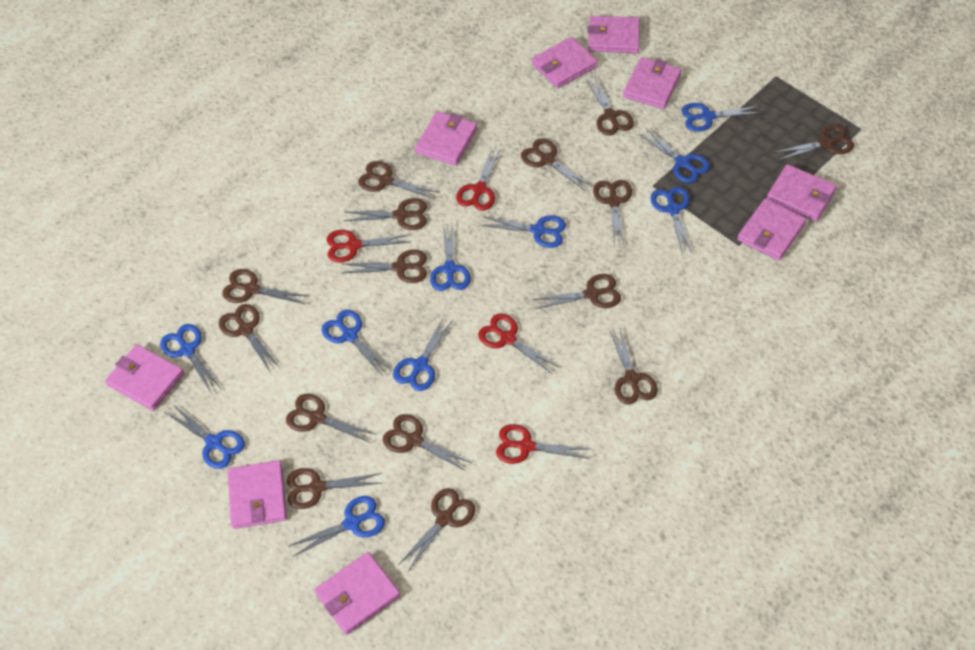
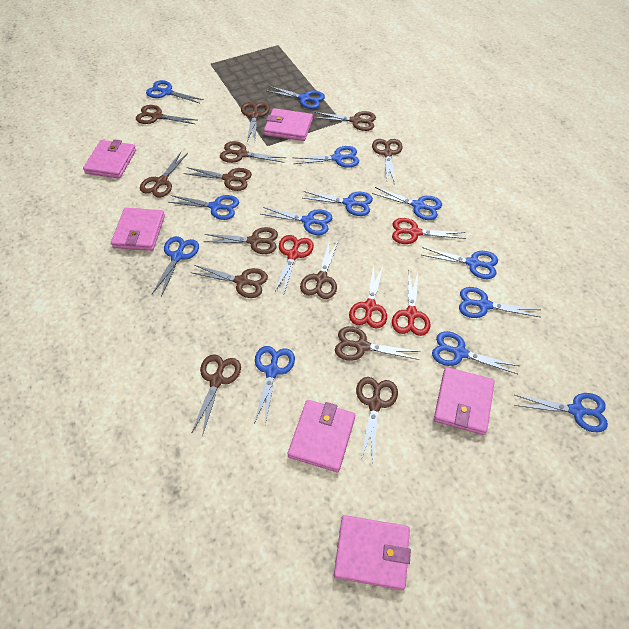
blue scissors: [160,324,221,394] [165,404,245,469] [289,496,385,556] [322,310,392,376] [393,316,453,391] [430,223,471,291] [481,215,566,248] [639,128,710,183] [651,187,692,252] [682,103,762,132] = 10 -> [146,80,204,103] [152,236,199,297] [168,195,239,220] [254,346,295,424] [261,207,332,235] [267,86,325,109] [293,146,359,168] [303,191,373,216] [372,187,442,220] [422,247,498,279] [432,331,519,374] [459,287,540,318] [514,393,608,432] = 13
brown scissors: [219,304,280,373] [222,269,309,304] [286,394,375,443] [287,468,382,509] [343,250,427,283] [344,198,427,230] [358,161,439,199] [383,414,472,472] [398,488,475,572] [521,138,593,191] [533,274,621,309] [586,77,634,135] [593,180,632,247] [609,328,658,405] [774,125,854,161] = 15 -> [136,105,196,124] [140,152,188,197] [184,167,252,191] [190,265,268,298] [191,354,241,437] [203,227,278,254] [220,141,286,163] [241,102,270,141] [300,239,338,299] [313,111,376,131] [335,326,420,361] [356,377,398,463] [372,139,403,184] = 13
pink wallet: [105,344,184,411] [228,460,287,529] [315,552,400,635] [415,111,477,166] [532,37,598,88] [588,16,640,53] [623,57,682,109] [737,199,806,261] [766,164,837,222] = 9 -> [83,139,136,178] [111,208,165,251] [264,108,313,141] [288,400,355,472] [334,515,411,590] [434,367,495,435] = 6

